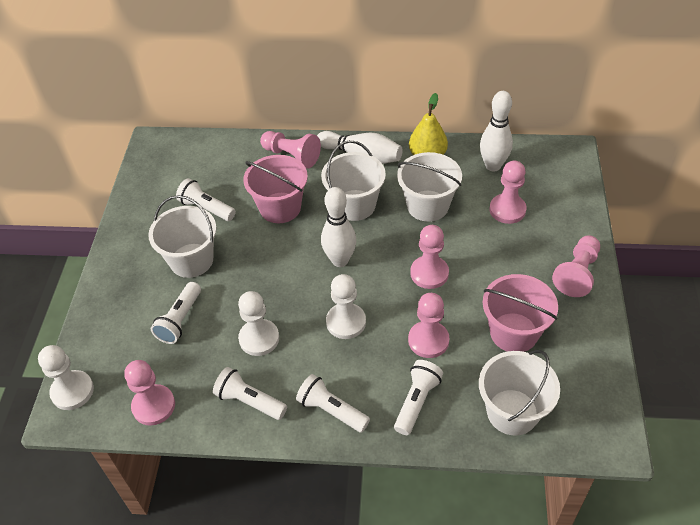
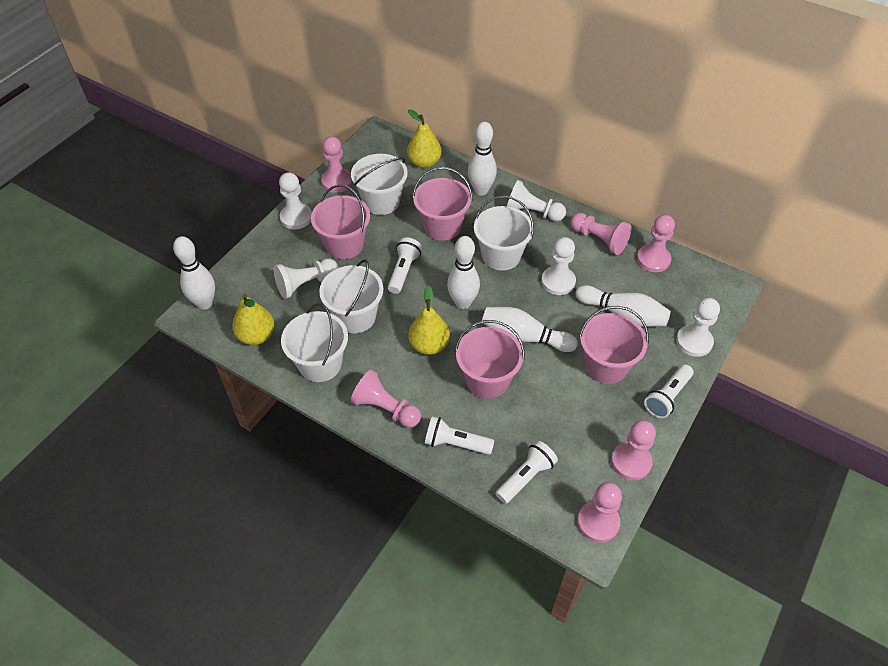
pink bucket: [243,155,308,223] [483,274,558,352] = 2 -> [311,185,370,259] [412,167,473,241] [455,320,525,399] [579,306,649,384] = 4
white bowling pin: [317,131,403,164] [321,187,356,267] [480,91,513,171] = 3 -> [173,236,215,310] [447,236,480,309] [468,122,497,196] [482,307,578,352] [575,285,671,327] = 5
white flashlight: [151,282,201,344] [176,178,236,221] [213,367,287,420] [296,374,370,433] [394,360,443,435] = 5 -> [388,237,422,294] [425,416,494,455] [495,441,558,504] [644,364,693,418] = 4
white pawn: [38,345,94,410] [238,291,279,356] [326,274,366,339] = 3 -> [274,259,338,299] [279,172,312,229] [507,180,566,221] [541,237,576,295] [676,298,720,357] = 5
yellow pear: [409,93,448,155] = 1 -> [232,294,275,345] [407,109,442,168] [408,285,450,355] = 3

